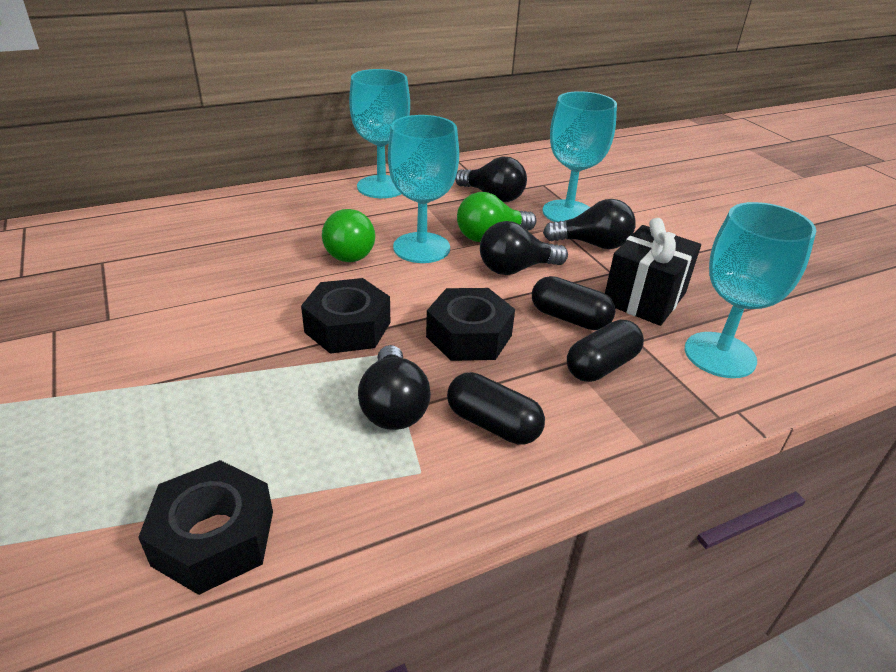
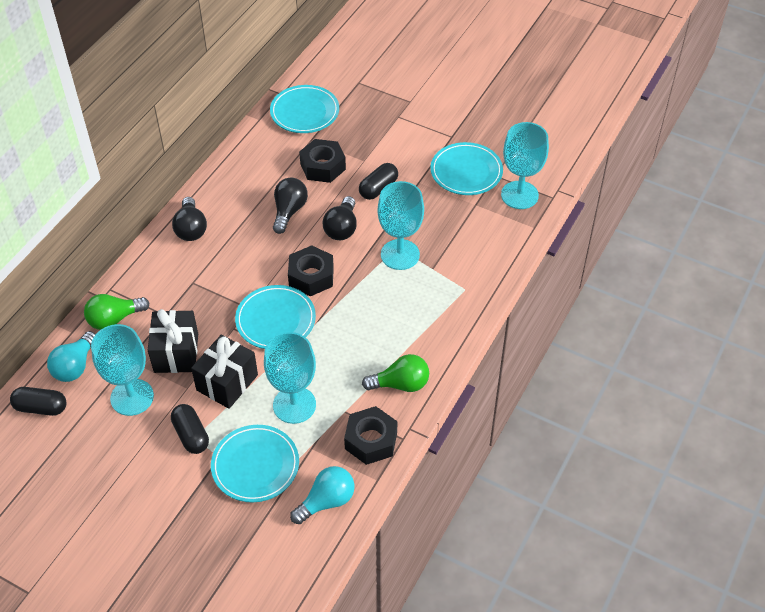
black gift: [605,218,701,326] = 1 -> [148,309,198,373] [191,334,258,409] = 2
black light bulb: [358,345,431,430] [455,156,527,202] [480,221,568,275] [543,199,636,249] = 4 -> [172,197,207,241] [273,178,308,234] [322,196,357,240] = 3
turquoise light bulb: none = 0 -> [47,331,96,382] [290,466,354,524] = 2
turquoise plate: none = 0 -> [211,425,299,502] [235,285,316,349] [270,85,339,133] [430,142,503,195] = 4

